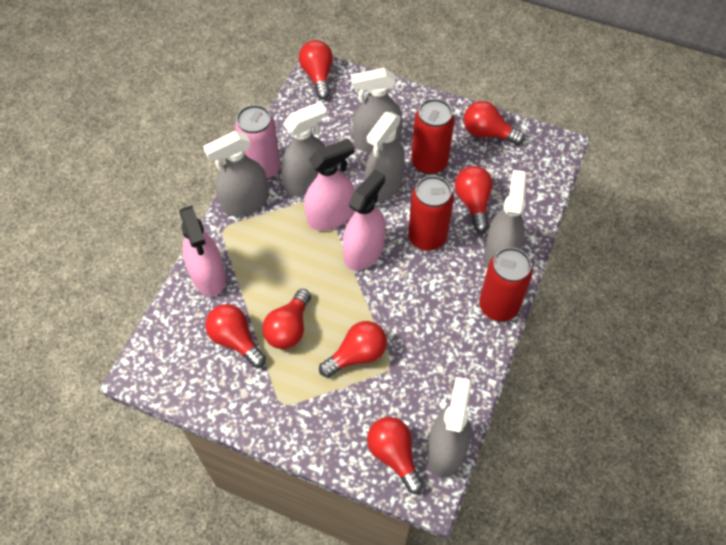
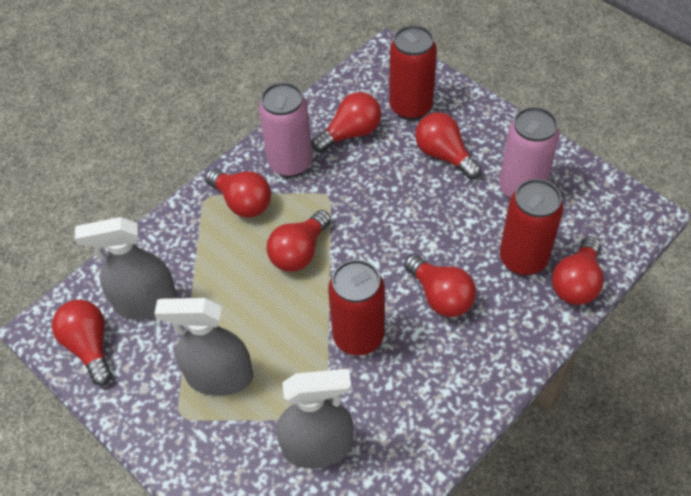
grey spray bottle: [203,131,269,216] [281,102,327,196] [351,68,403,153] [365,112,405,202] [427,377,471,478] [484,170,527,266] = 6 -> [75,217,177,320] [154,298,253,396] [276,369,354,469] = 3
pink can: [235,105,281,180] = 1 -> [259,82,313,177] [499,107,559,199] = 2
pink spray bottle: [179,206,226,296] [304,139,354,231] [343,170,385,271] = 3 -> none = 0

